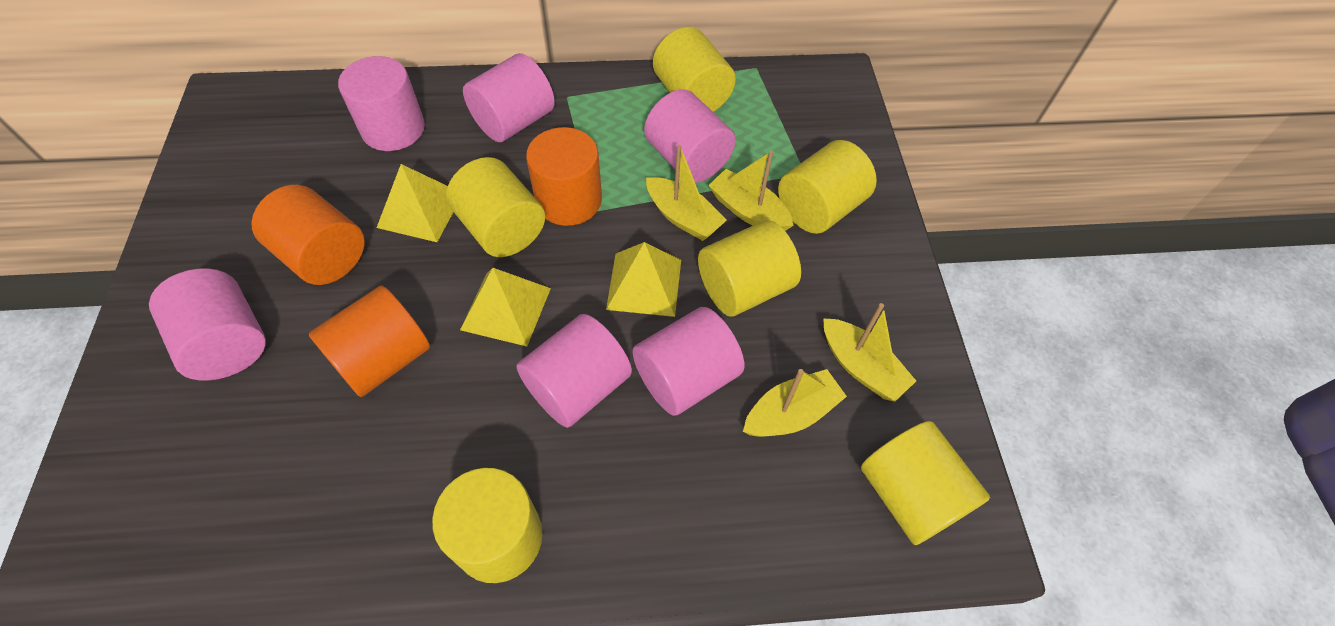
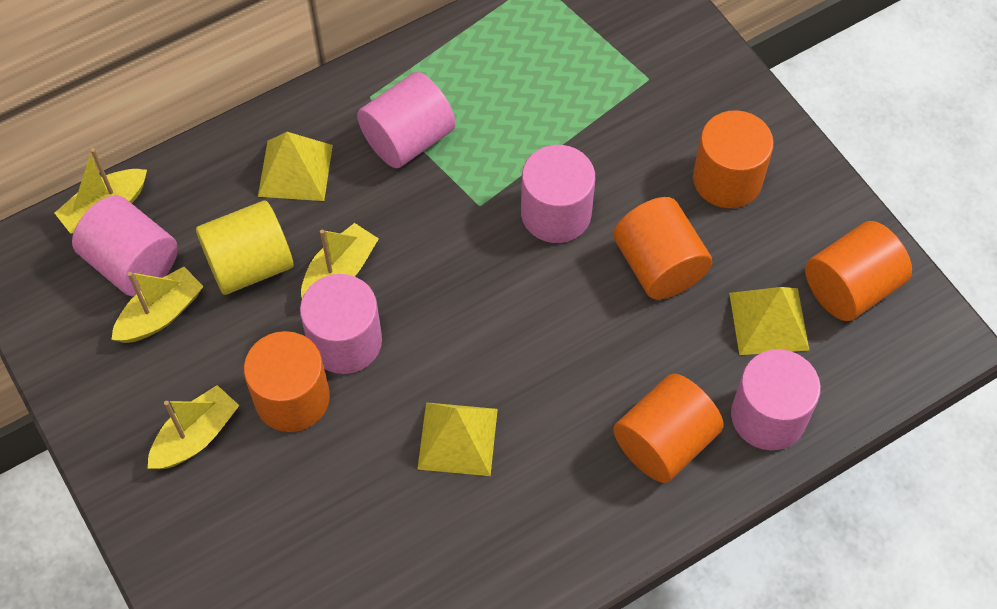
orange cylinder: [251,185,365,285] [309,286,430,397] [526,127,602,226] = 3 -> [244,331,330,432] [613,197,712,300] [613,373,724,483] [693,110,774,208] [805,221,912,321] = 5
pink cylinder: [149,268,266,381] [338,56,425,151] [463,53,555,142] [516,314,632,428] [633,307,745,416] [644,89,736,183] = 6 -> [72,196,178,297] [300,274,382,374] [357,72,456,168] [521,145,595,243] [731,349,821,450] = 5
yellow cylinder: [432,468,543,583] [446,157,545,257] [653,27,736,112] [698,220,801,317] [778,140,877,234] [861,421,990,545] = 6 -> [196,200,293,295] = 1

